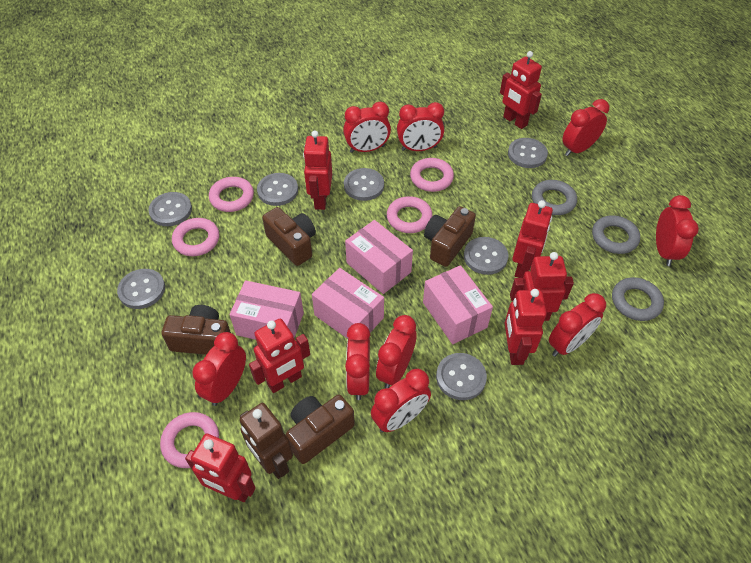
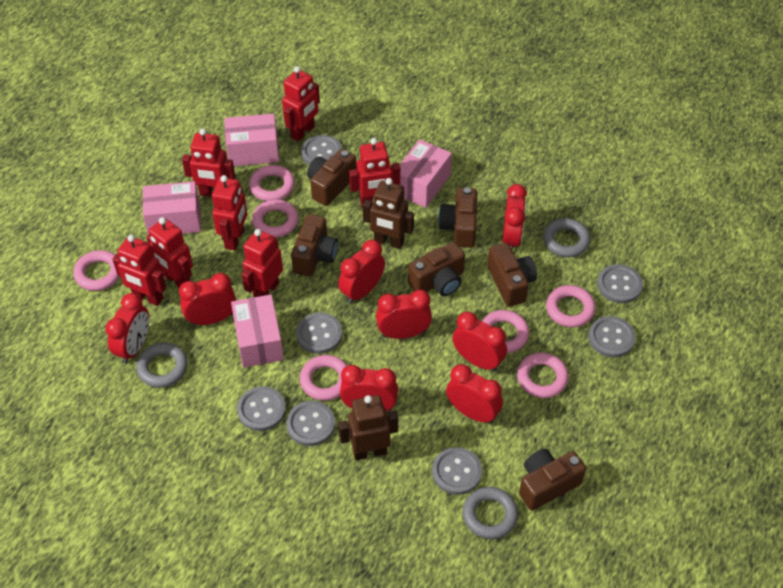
brown camera: [162,305,231,355] [262,207,316,266] [286,395,355,464] [424,206,476,267] = 4 -> [291,214,338,276] [307,149,357,206] [408,242,465,296] [438,187,477,248] [487,243,537,307] [519,449,586,510] = 6
brown robot: [240,403,293,479] = 1 -> [338,395,398,461] [363,178,414,249] = 2
pink ring: [160,412,219,468] [172,218,219,256] [209,177,254,212] [387,196,433,233] [410,158,454,192] = 5 -> [73,250,120,291] [249,165,295,201] [252,199,299,238] [300,355,347,401] [482,310,529,353] [517,353,569,398] [546,285,596,327] = 7
red clock: [192,332,246,406] [343,102,391,153] [345,323,370,400] [371,369,431,432] [376,315,417,388] [397,102,444,151] [549,293,606,357] [563,99,609,156] [656,195,699,266] = 9 -> [106,293,149,364] [179,273,236,325] [338,240,385,304] [340,365,398,411] [376,290,432,339] [446,364,503,424] [452,312,507,371] [503,184,527,251] = 8

